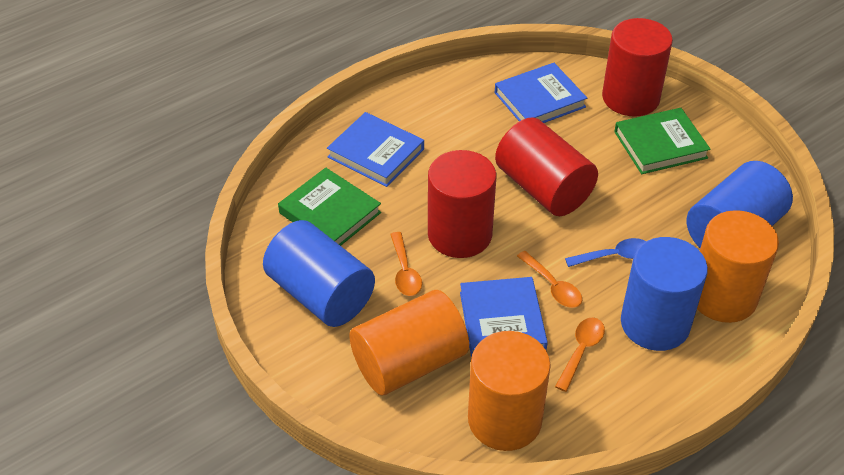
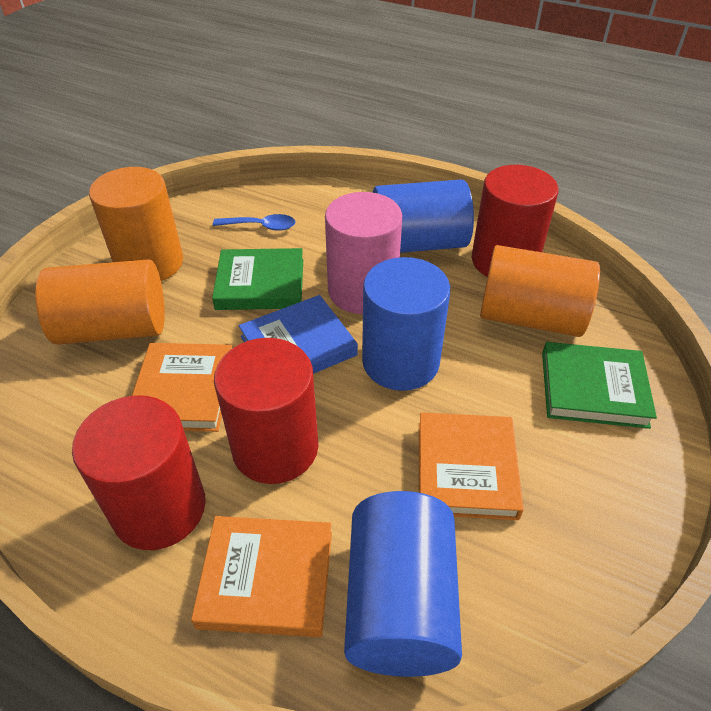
blue book: [327,112,424,187] [460,277,548,358] [495,63,587,123] = 3 -> [239,295,358,374] = 1
orange book: none = 0 -> [132,343,232,432] [191,516,332,637] [419,412,524,520] = 3
orange spoon: [390,232,422,296] [517,251,582,308] [555,318,605,392] = 3 -> none = 0
pink cylinder: none = 0 -> [325,192,402,314] = 1

